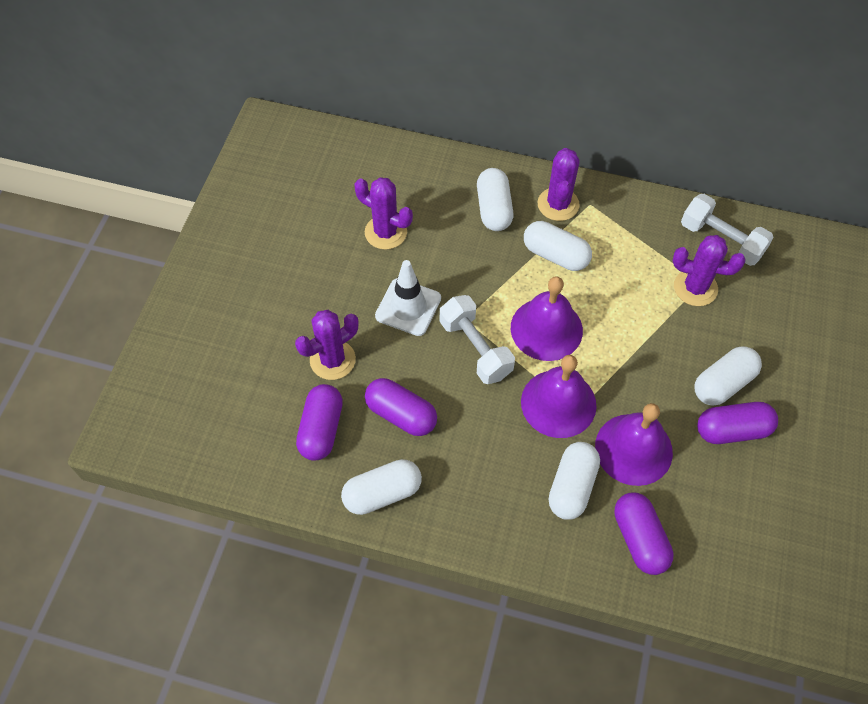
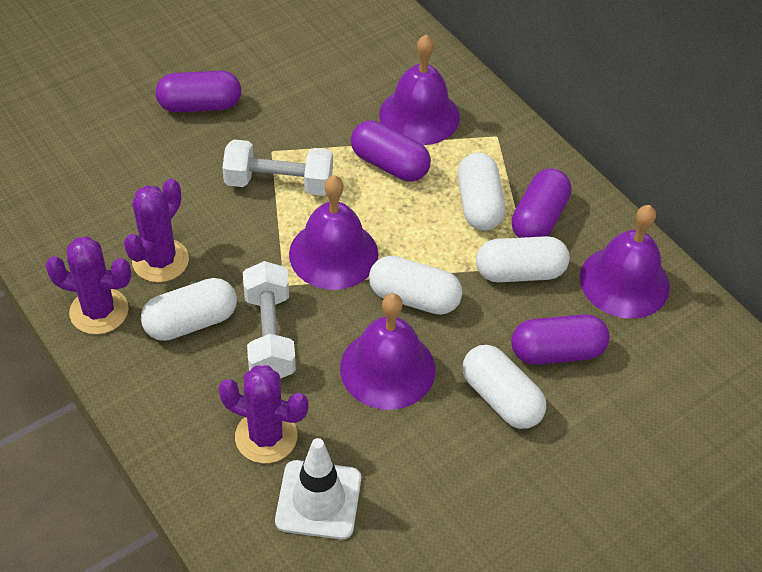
purple bell: [511,276,583,361] [521,355,597,438] [595,403,673,486] = 3 -> [289,175,378,290] [340,293,435,410] [379,34,460,145] [580,205,670,319] = 4
purple cactus: [295,310,358,380] [354,177,413,250] [538,148,580,221] [673,235,746,306] = 4 -> [45,236,131,334] [124,179,189,282] [218,365,308,463] = 3

